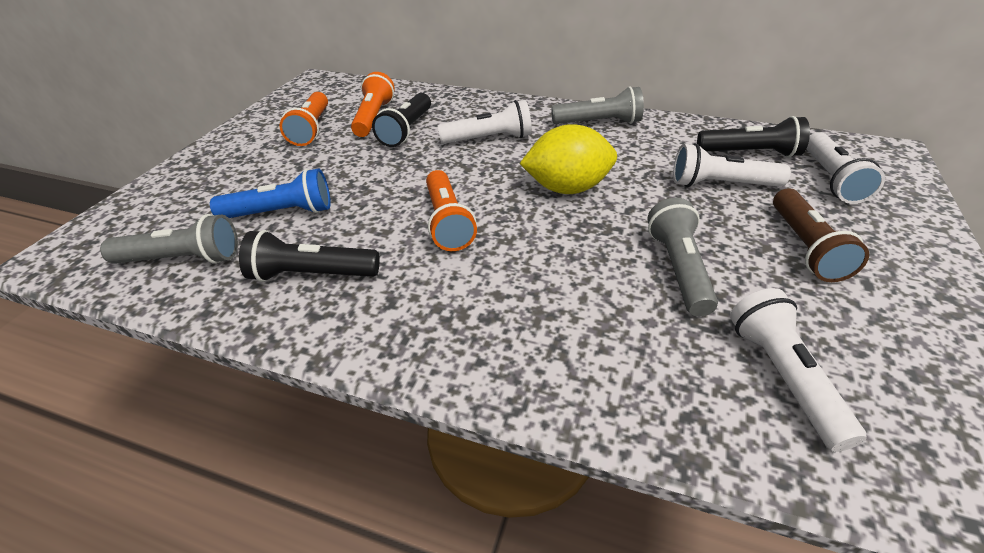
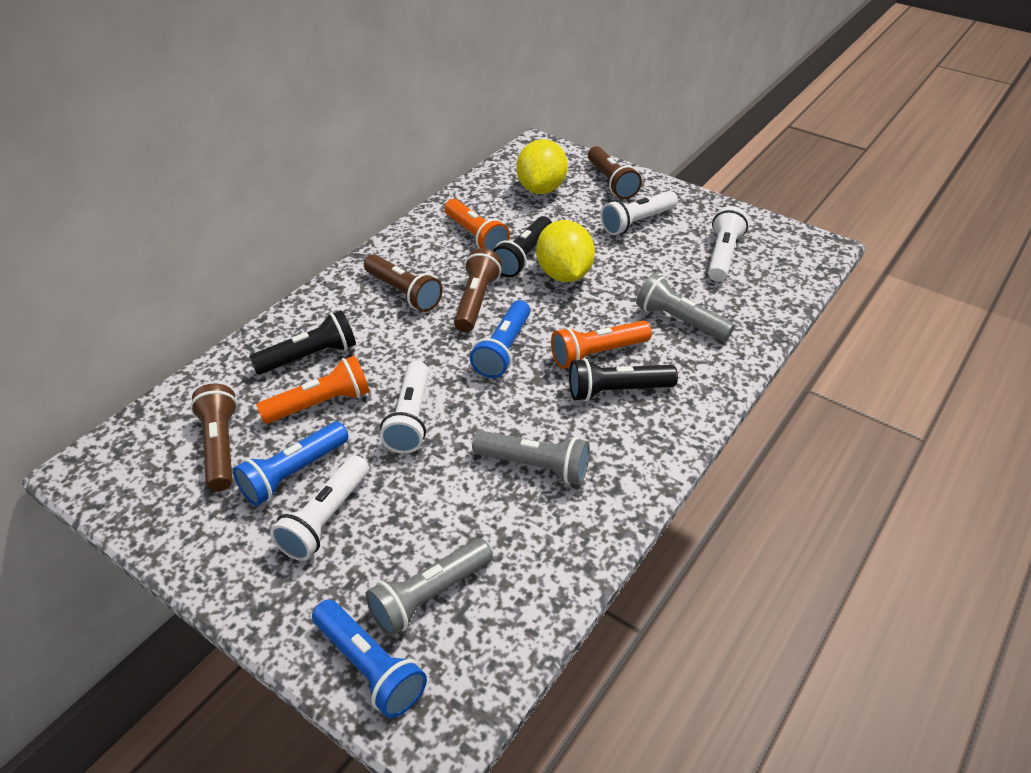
blue flashlight: [210,169,331,218] = 1 -> [233,422,349,506] [312,600,427,718] [470,300,530,378] = 3
brown flashlight: [773,188,869,282] = 1 -> [190,383,238,491] [364,254,443,312] [454,248,502,332] [588,146,642,199] = 4
yellow lemon: [519,124,617,194] = 1 -> [516,139,568,194] [536,220,595,282] = 2

